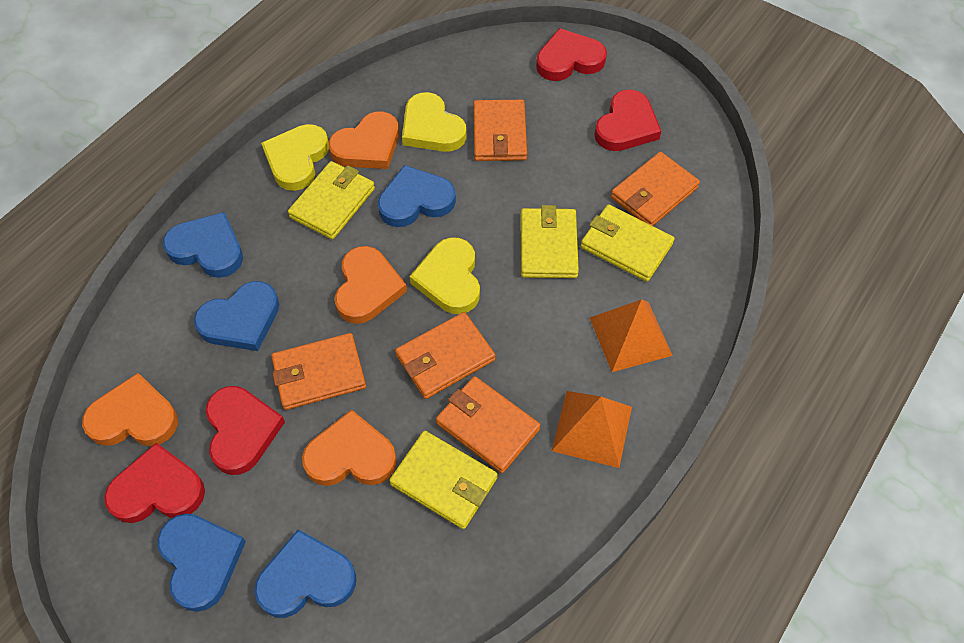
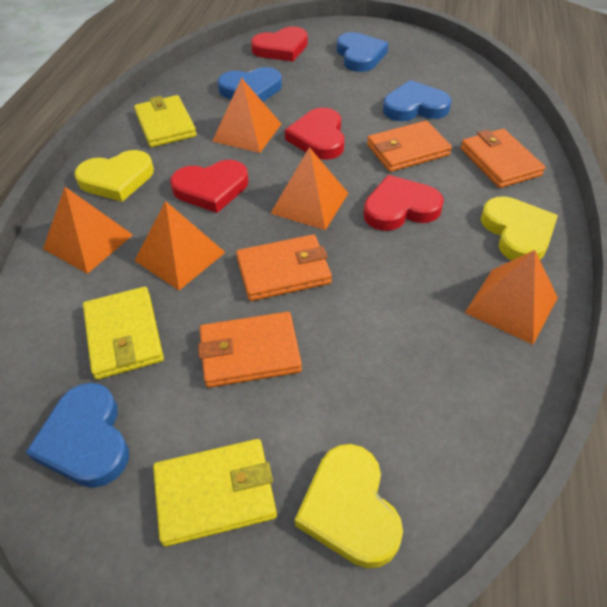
blue heart: [157,513,246,612] [163,212,243,278] [194,281,279,351] [254,529,356,618] [378,165,456,227] = 5 -> [26,383,129,488] [218,67,282,102] [337,32,388,72] [383,80,451,121] = 4
orange heart: [82,373,178,446] [302,410,397,486] [328,111,399,169] [335,246,407,324] = 4 -> none = 0
orange pyramid: [552,391,632,468] [590,299,673,372] = 2 -> [43,187,133,274] [134,201,225,290] [212,78,281,153] [270,147,348,230] [465,250,558,345] = 5
orange wallet: [271,333,366,410] [395,312,495,399] [436,376,540,473] [473,100,527,161] [611,152,700,226] = 5 -> [198,312,302,388] [236,234,332,301] [367,121,452,172] [460,129,545,188] = 4
yellow wallet: [288,161,375,239] [389,431,498,529] [521,205,579,278] [581,204,675,282] = 4 -> [83,287,164,380] [134,95,197,147] [153,439,277,547] = 3

